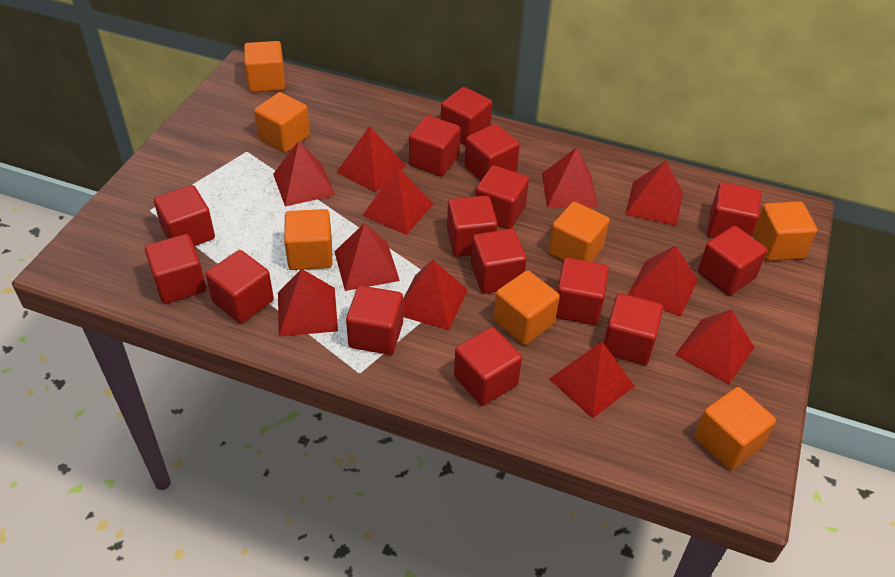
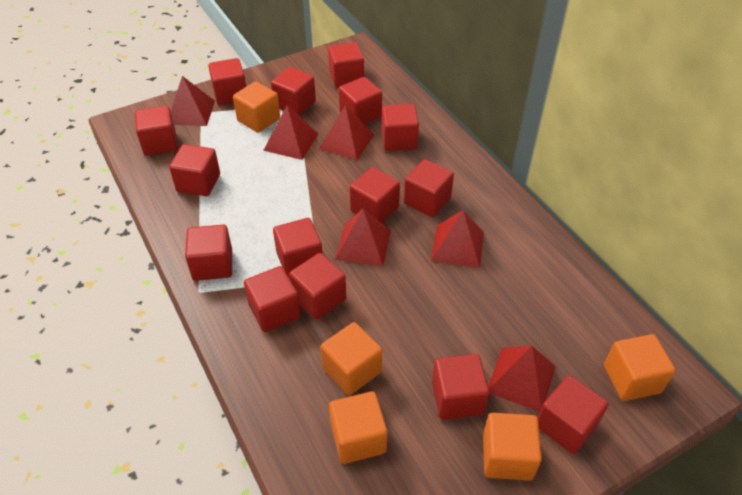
orange cube: [244,41,285,92] [254,92,310,153] [284,209,333,270] [494,270,560,345] [548,202,610,262] [695,387,776,470] [753,201,817,261] = 7 -> [233,81,280,133] [321,322,382,395] [329,391,387,464] [483,413,542,481] [604,334,676,401] = 5
red pyramid: [273,141,335,207] [278,269,338,337] [335,223,400,291] [337,126,406,193] [362,166,433,235] [403,259,468,330] [542,147,598,208] [549,341,635,419] [625,161,683,226] [628,246,698,317] [675,309,755,385] = 11 -> [171,76,215,126] [263,105,318,160] [319,105,374,160] [335,209,391,266] [431,210,484,268] [488,346,556,412] = 6

